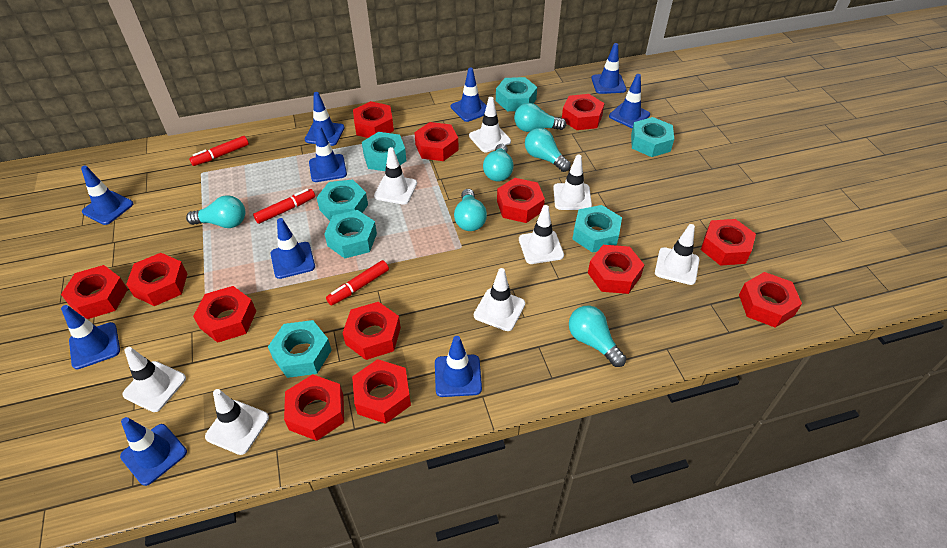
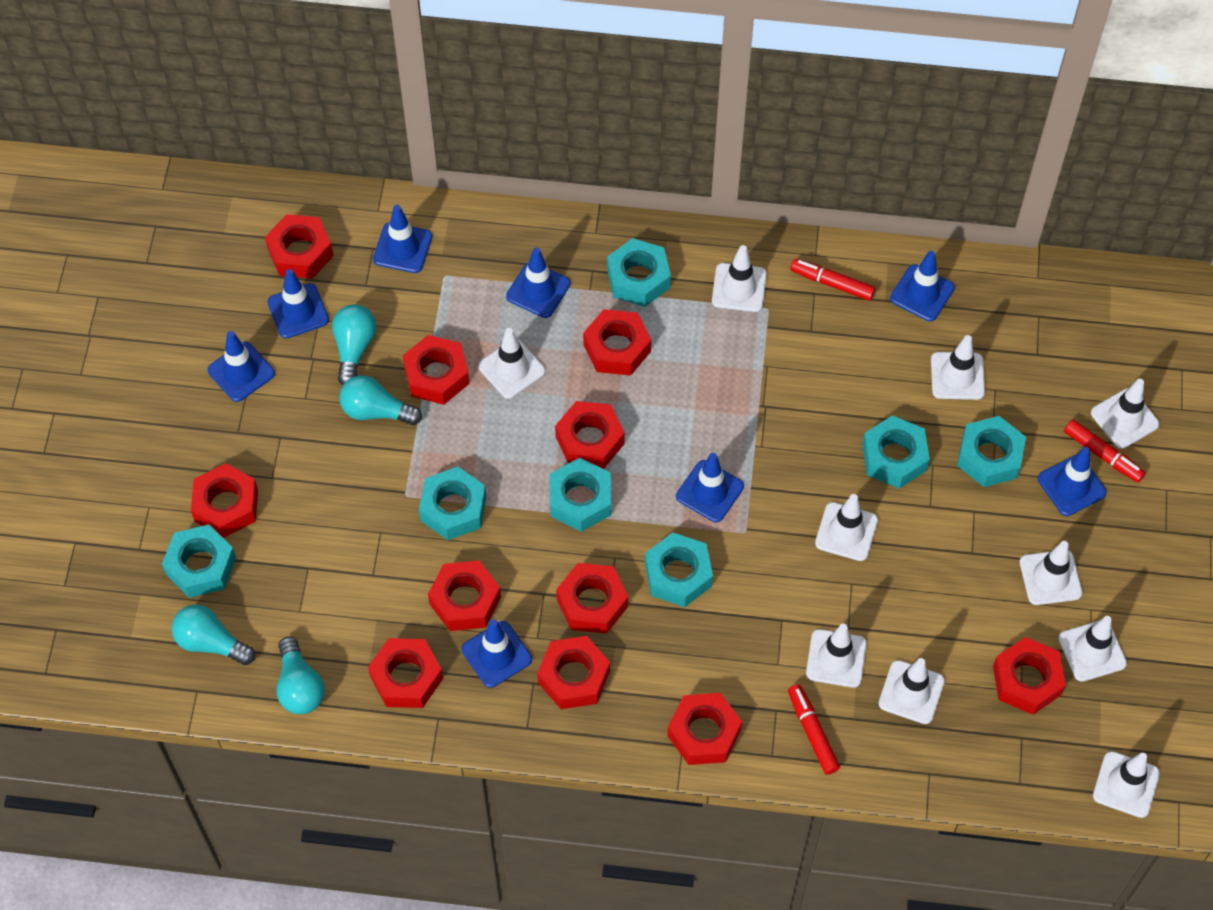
blue traffic cone: [61,305,120,369] [81,166,133,225] [120,417,187,486] [271,218,315,279] [305,92,345,146] [309,126,347,182] [435,336,482,397] [451,67,487,122] [591,43,627,94] [609,74,650,129] = 10 -> [207,331,275,402] [267,269,329,339] [373,205,432,273] [462,619,532,688] [506,248,570,318] [676,453,744,522] [890,251,955,321] [1038,447,1107,516] = 8
red nut: [61,265,128,319] [126,253,187,306] [193,286,256,343] [284,374,344,441] [343,302,401,360] [352,359,411,424] [353,101,394,138] [414,122,459,161] [497,178,545,223] [562,94,605,130] [588,245,644,294] [701,219,756,266] [739,272,802,328] = 13 -> [191,463,258,537] [265,214,333,279] [368,638,443,708] [403,335,469,405] [428,560,501,631] [537,636,610,709] [555,401,625,469] [556,563,628,634] [583,309,651,376] [667,693,742,765] [993,637,1066,715] = 11
turquoise light bulb: [186,195,245,228] [454,189,487,231] [483,144,514,181] [514,103,566,132] [525,128,571,172] [569,306,626,367] = 6 -> [171,604,255,665] [276,637,325,714] [332,304,377,385] [339,375,422,425] = 4
white traffic cone: [122,347,186,412] [205,389,269,455] [374,147,417,205] [469,97,511,153] [474,268,525,331] [519,205,564,264] [553,155,592,210] [655,224,699,285] = 8 -> [478,328,546,399] [712,245,767,312] [806,624,867,688] [815,494,878,561] [879,658,945,724] [931,335,985,400] [1020,541,1083,605] [1058,616,1127,682] [1091,379,1159,449] [1093,751,1160,818] = 10

